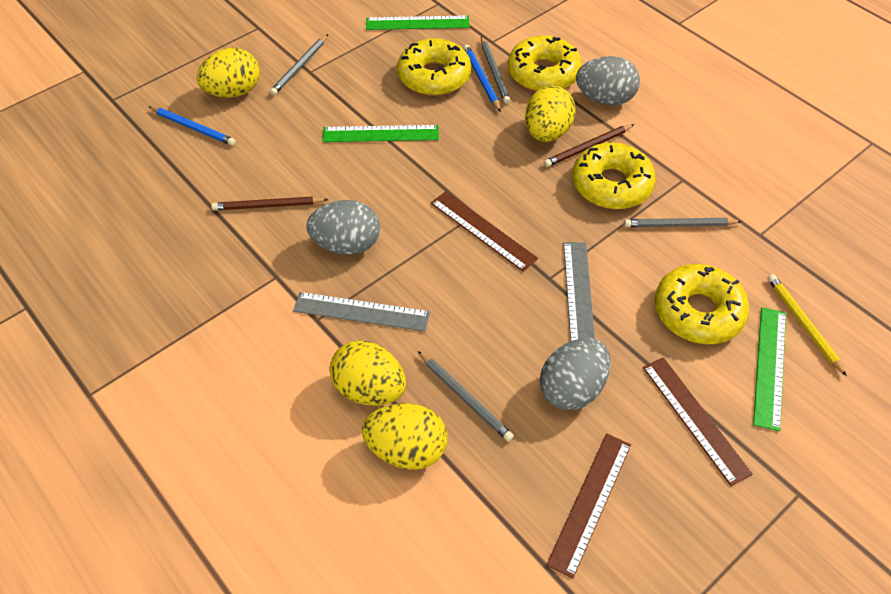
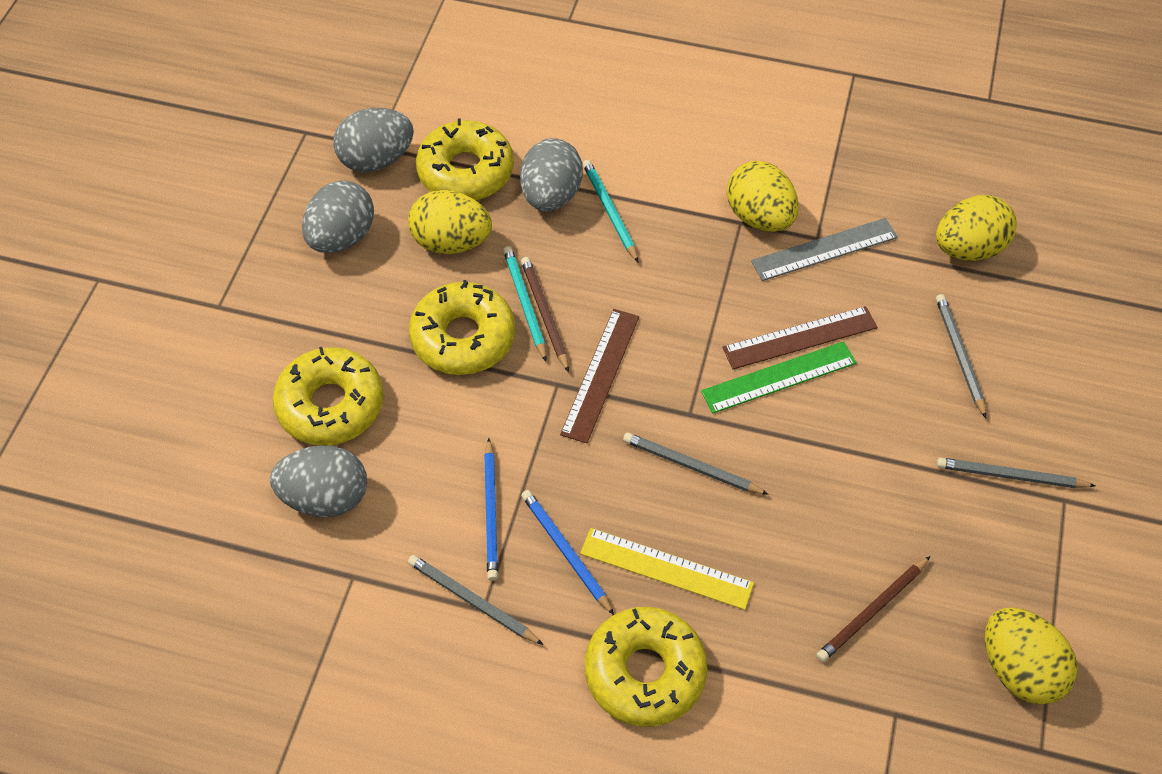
brown ruler: [431,191,538,272] [547,434,631,578] [643,357,753,486] = 3 -> [560,309,639,443] [722,306,878,369] = 2
green ruler: [322,125,439,142] [366,16,470,30] [753,307,786,431] = 3 -> [701,341,857,413] = 1
grey egg: [306,200,380,255] [540,338,611,410] [576,56,640,105] = 3 -> [270,445,367,517] [302,180,374,253] [333,108,414,172] [520,138,583,211] = 4
grey ruler: [293,292,430,332] [563,242,595,341] = 2 -> [751,218,898,281] = 1
turquoise pencil: none = 0 -> [503,246,547,362] [583,160,639,263] = 2
yellow pencil: [767,274,847,376] = 1 -> none = 0
yellow ruler: none = 0 -> [580,528,754,610] = 1

